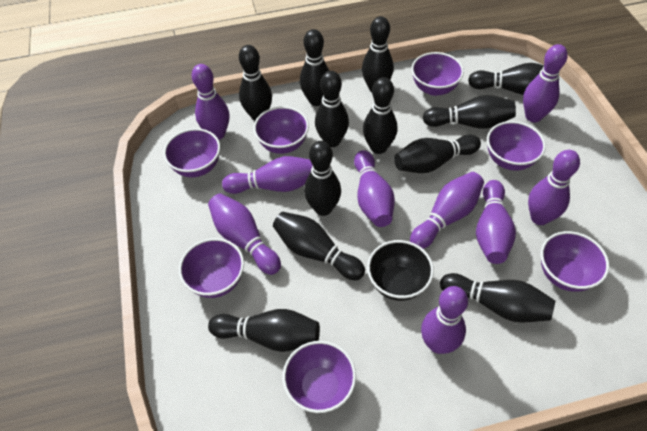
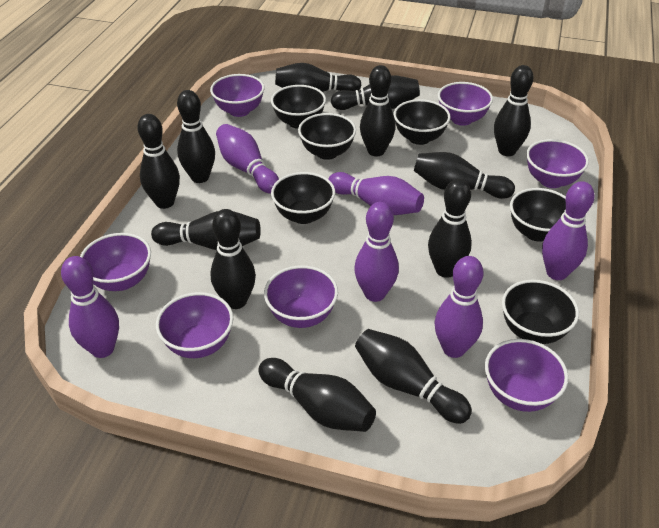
black bowl: [367,240,434,301] = 1 -> [271,85,326,129] [271,172,335,224] [298,113,356,160] [394,99,451,145] [502,280,579,344] [510,188,566,242] = 6
purple bowling pin: [191,64,229,140] [208,193,281,275] [222,156,312,194] [354,150,395,227] [410,172,484,249] [421,286,468,354] [476,180,516,264] [523,44,568,122] [528,150,580,225] = 9 -> [61,256,119,358] [216,124,279,194] [329,172,424,215] [354,202,399,302] [434,256,483,358] [542,181,595,280] = 6

